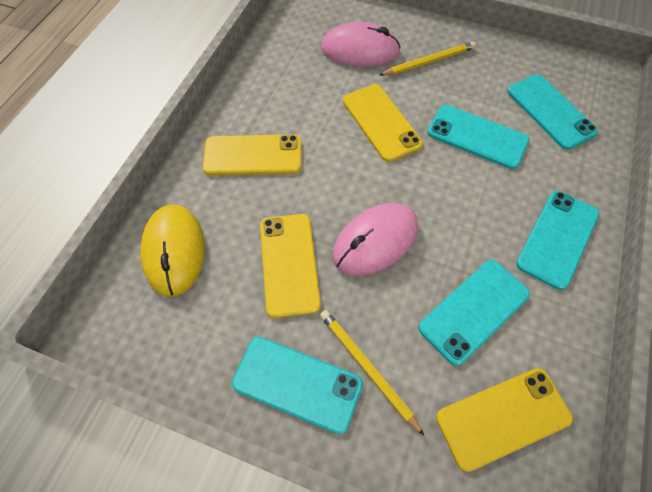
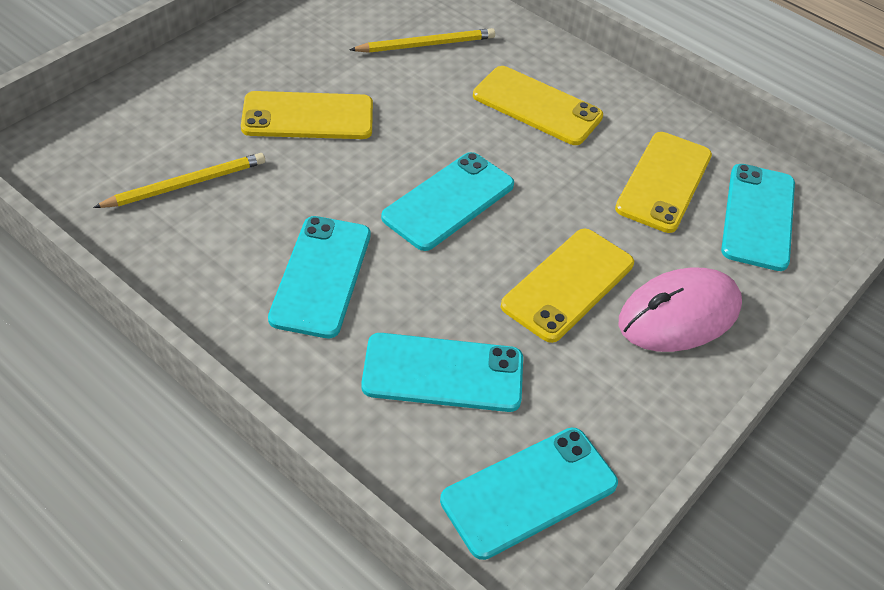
pink mouse: [321,22,401,67] [333,203,418,276] = 2 -> [619,267,742,352] = 1
yellow mouse: [140,205,205,297] = 1 -> none = 0

